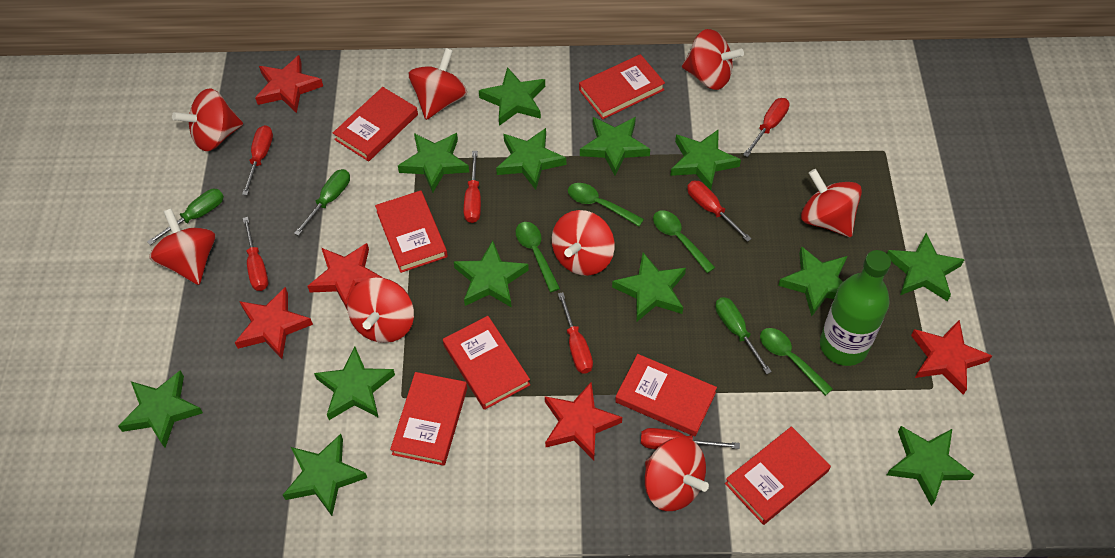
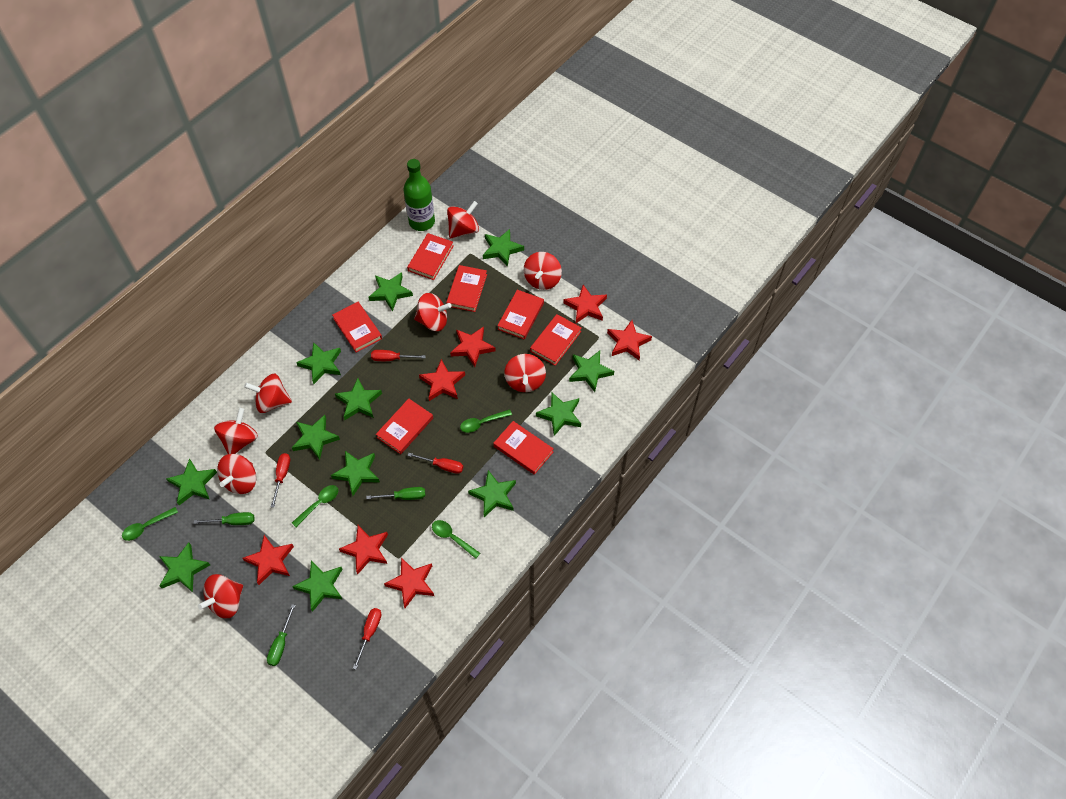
green star: [118,371,203,448] [283,434,367,516] [314,347,395,420] [398,133,469,193] [453,241,529,308] [479,67,545,126] [496,128,566,190] [580,117,650,176] [612,253,686,322] [670,129,741,190] [778,246,847,316] [887,233,965,301] [887,426,974,506] = 13 -> [159,542,210,592] [166,458,217,505] [292,415,340,460] [292,561,342,612] [296,342,341,384] [331,451,380,496] [335,378,382,420] [369,272,413,311] [468,470,516,517] [483,229,524,267] [536,392,581,436] [569,351,614,392] = 12
red screwdriver: [242,125,273,195] [243,217,268,291] [464,151,481,223] [558,292,593,373] [641,428,740,449] [687,180,752,242] [743,98,789,157] = 7 -> [271,453,290,508] [353,608,382,670] [371,350,426,361] [407,453,463,474] = 4
red star: [235,287,313,359] [255,55,323,113] [308,243,383,309] [545,382,622,460] [911,320,992,395] = 5 -> [242,535,294,585] [339,525,388,575] [384,558,434,608] [419,359,465,401] [450,326,496,367] [564,285,607,323] [607,320,652,360] = 7

